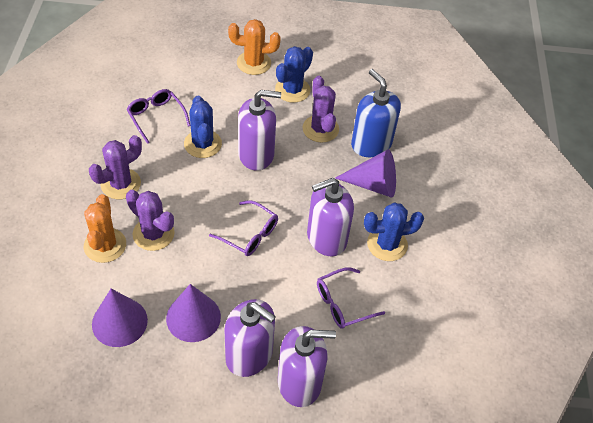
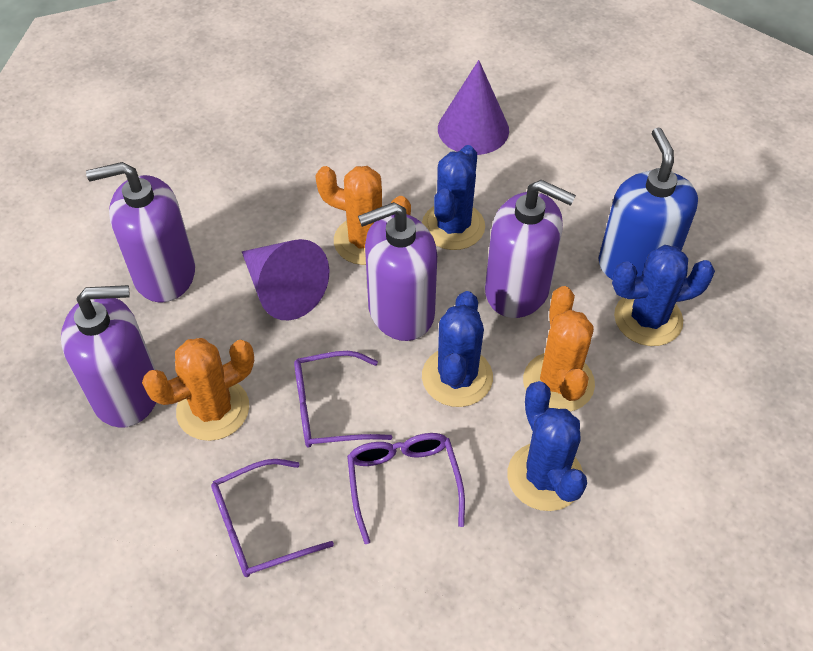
blue cactus: [184,95,222,158] [275,46,313,103] [364,202,424,261] = 3 -> [422,145,485,250] [422,291,493,407] [507,381,587,511] [612,245,715,346] = 4
orange cactus: [84,194,126,263] [228,19,281,75] = 2 -> [142,338,254,441] [315,166,411,265] [523,286,595,411] = 3
purple cactus: [89,135,142,199] [126,190,175,251] [302,76,339,143] = 3 -> none = 0
purple cone: [92,289,148,347] [166,284,221,342] [335,149,396,198] = 3 -> [242,239,329,320] [438,60,509,155] = 2

